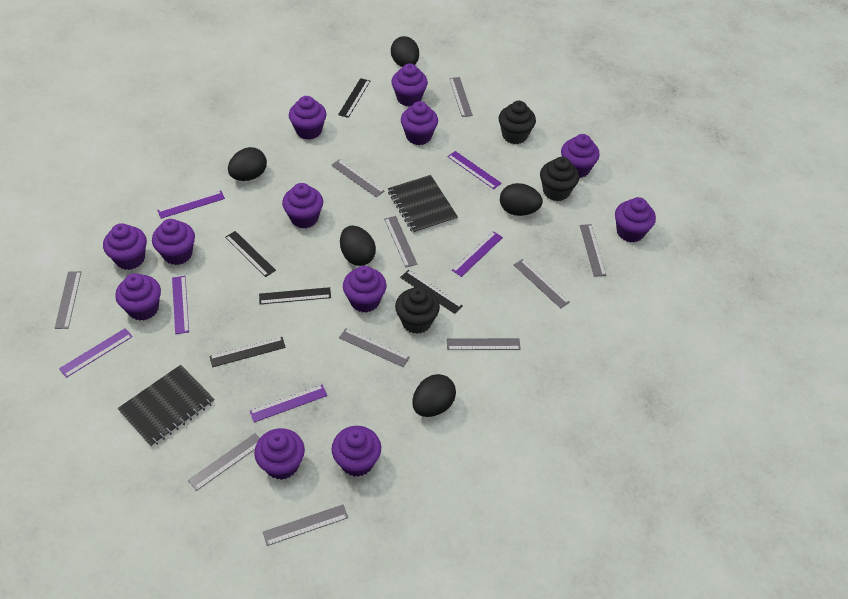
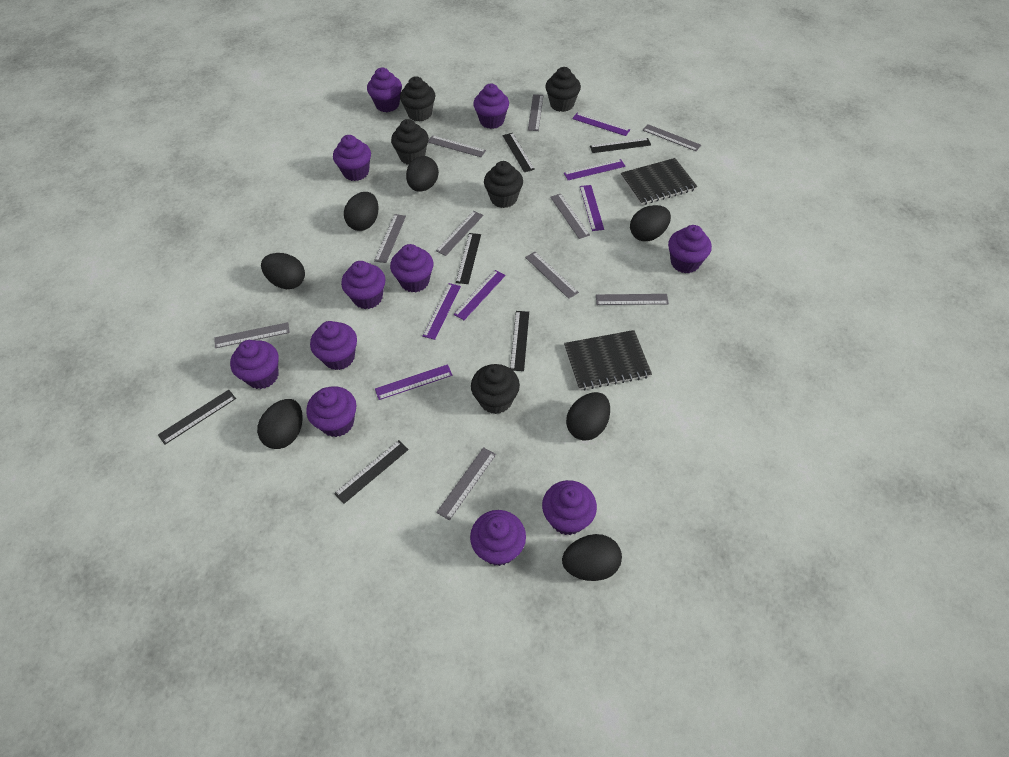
black cupcake: [395,287,440,334] [499,101,536,144] [540,157,579,201] = 3 -> [391,119,429,165] [400,76,435,122] [471,364,520,414] [484,161,523,208] [545,67,581,112] = 5
black egg: [228,147,267,181] [340,226,376,266] [391,36,419,67] [412,374,456,417] [500,183,543,216] = 5 -> [257,399,303,449] [261,253,305,289] [344,192,379,231] [406,156,439,192] [562,534,622,581] [566,392,610,441] [630,205,671,241] = 7
black ruler: [209,337,286,367] [225,231,276,277] [259,287,331,304] [338,78,370,118] [400,270,463,314] = 5 -> [158,390,236,445] [334,440,409,504] [456,233,481,284] [503,133,535,172] [510,311,529,371] [590,138,651,153] = 6
purple cupcake: [103,223,147,270] [115,273,161,321] [152,219,195,265] [254,428,305,480] [282,183,323,228] [289,96,326,140] [331,426,381,477] [343,266,387,313] [391,63,428,107] [401,101,438,145] [561,134,600,178] [615,197,656,242] = 12 -> [230,340,279,389] [306,386,356,437] [310,321,357,370] [333,135,371,181] [341,261,385,309] [367,68,402,112] [390,244,433,292] [470,510,526,566] [473,83,509,129] [542,480,597,535] [668,225,712,273] = 11

